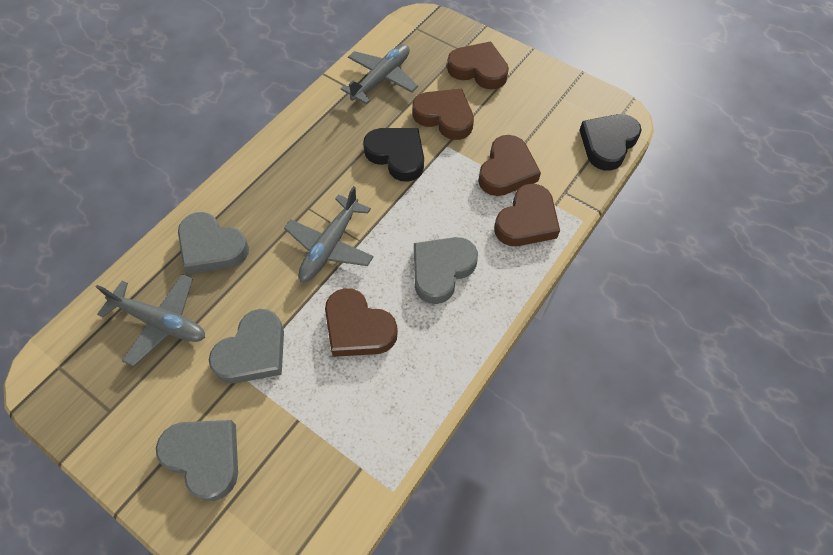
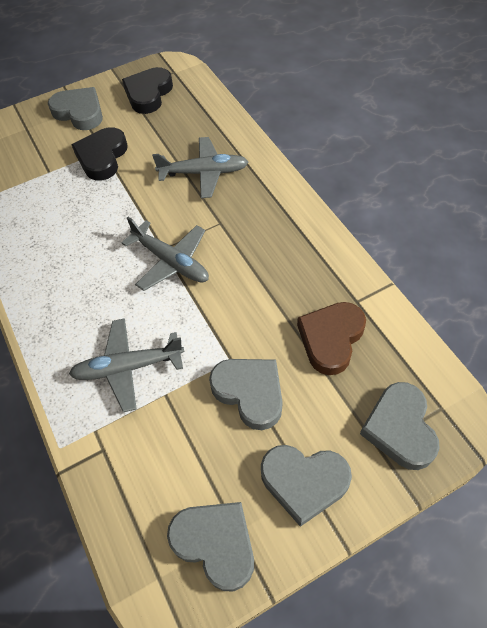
brown heart: [325,288,398,357] [412,89,474,140] [447,42,509,90] [478,135,541,196] [494,184,560,246] = 5 -> [297,302,366,375] = 1
grey heart: [156,420,238,501] [178,212,249,274] [209,309,284,383] [414,237,478,304] = 4 -> [48,87,103,130] [167,502,254,591] [209,359,283,430] [261,445,352,527] [360,382,440,470] = 5

